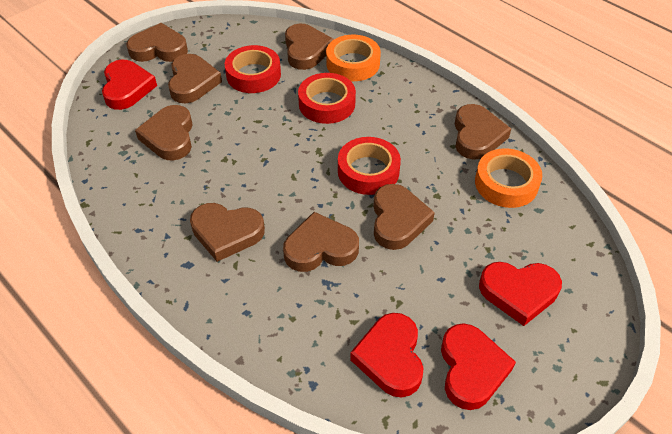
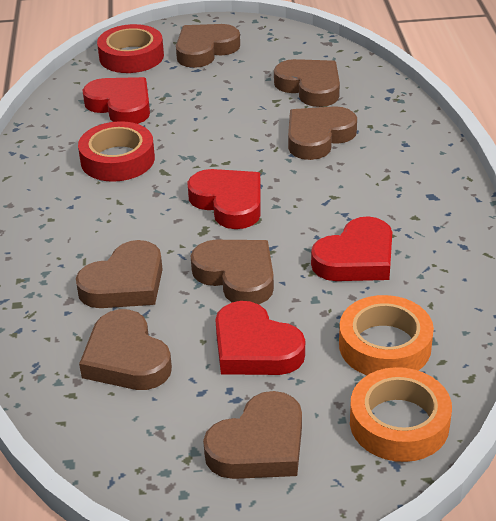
brown heart: [127,23,188,62] [135,105,193,161] [168,54,222,104] [190,203,265,262] [283,212,359,272] [285,24,334,70] [373,184,435,250] [455,104,511,160] = 8 -> [76,240,163,308] [79,309,172,390] [176,24,240,68] [191,240,274,304] [203,391,302,479] [274,59,340,107] [288,106,357,160] = 7
red tape: [225,45,281,93] [298,73,356,124] [338,137,401,195] = 3 -> [78,121,155,182] [97,24,164,73] = 2

